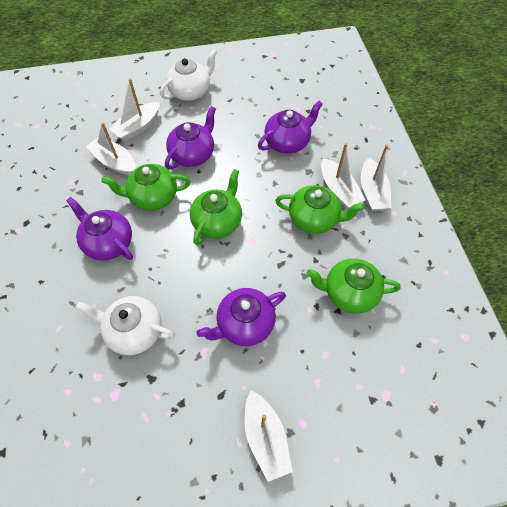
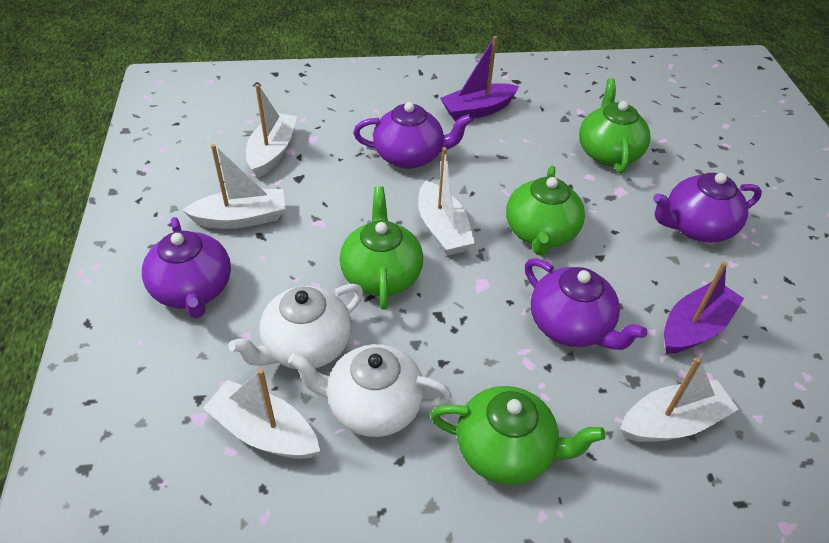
purple boat: none = 0 -> [440,36,519,121] [664,262,744,354] = 2

